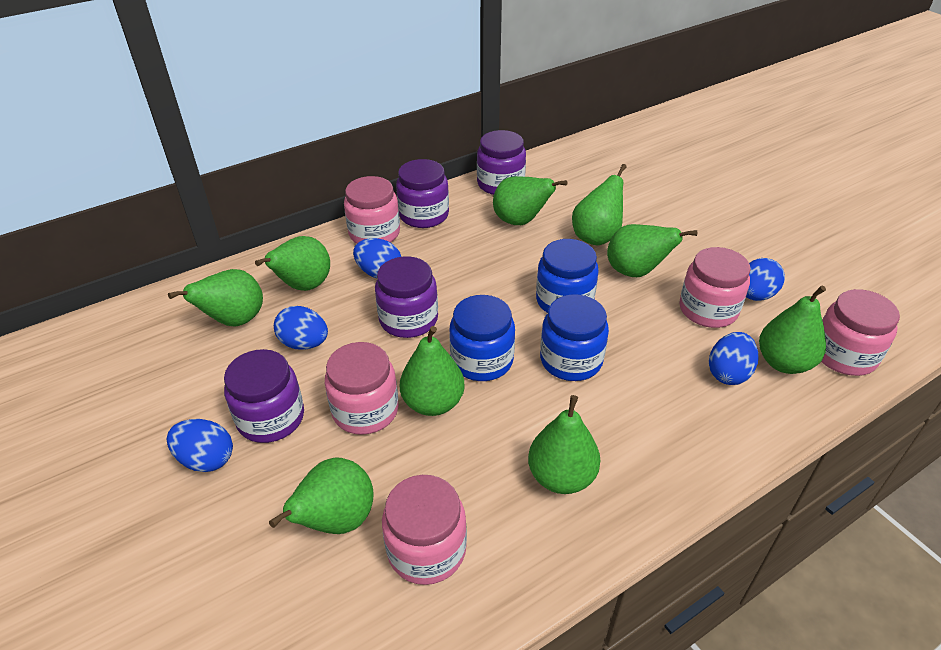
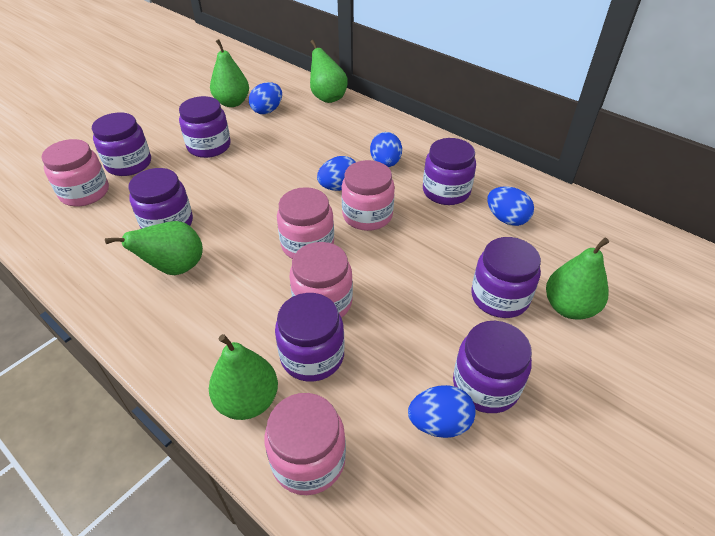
blue jar: [449,295,515,381] [536,239,599,313] [540,294,609,381] = 3 -> none = 0
green pear: [168,269,263,327] [255,236,330,291] [269,457,374,534] [400,326,465,416] [493,176,567,225] [528,395,600,494] [572,164,627,246] [607,224,697,277] [759,285,826,374] = 9 -> [105,221,203,275] [209,334,278,420] [210,39,249,107] [310,40,348,103] [546,238,609,319] = 5
purple jar: [224,349,304,443] [375,256,438,338] [396,159,449,228] [477,130,526,195] = 4 -> [92,113,151,176] [129,168,193,229] [179,96,231,158] [275,293,345,382] [423,138,476,205] [453,321,532,413] [471,237,541,318] = 7

